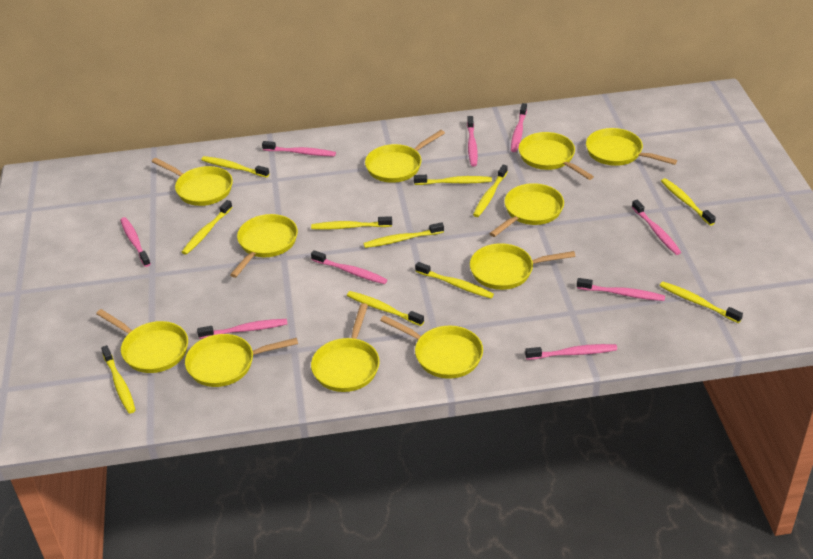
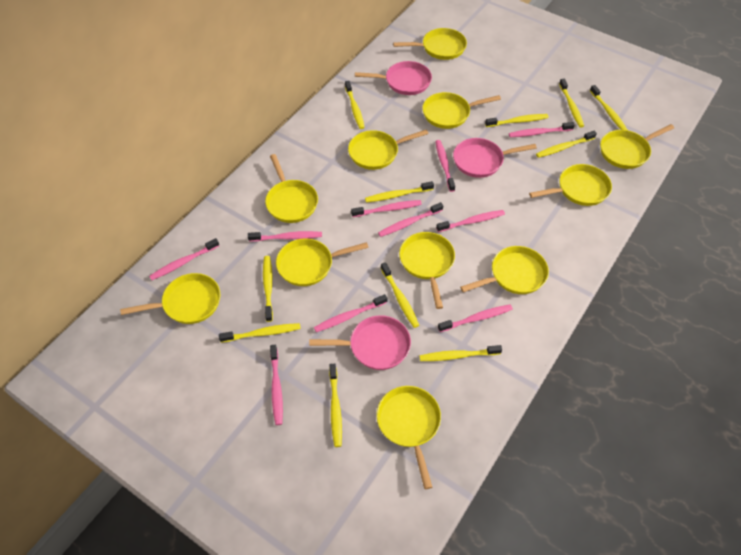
pink pan: none = 0 -> [309,315,411,370] [355,61,432,95] [453,138,537,178] = 3
pink toothbrush: [120,217,151,267] [197,319,287,339] [262,141,336,156] [311,250,387,284] [467,116,478,166] [511,103,527,152] [525,344,617,360] [577,278,665,301] [632,200,681,255] = 9 -> [149,238,219,280] [248,231,322,242] [270,345,283,425] [314,294,387,332] [351,200,422,217] [378,202,443,237] [435,140,455,192] [436,210,505,232] [438,304,513,332] [509,122,575,137] = 10

